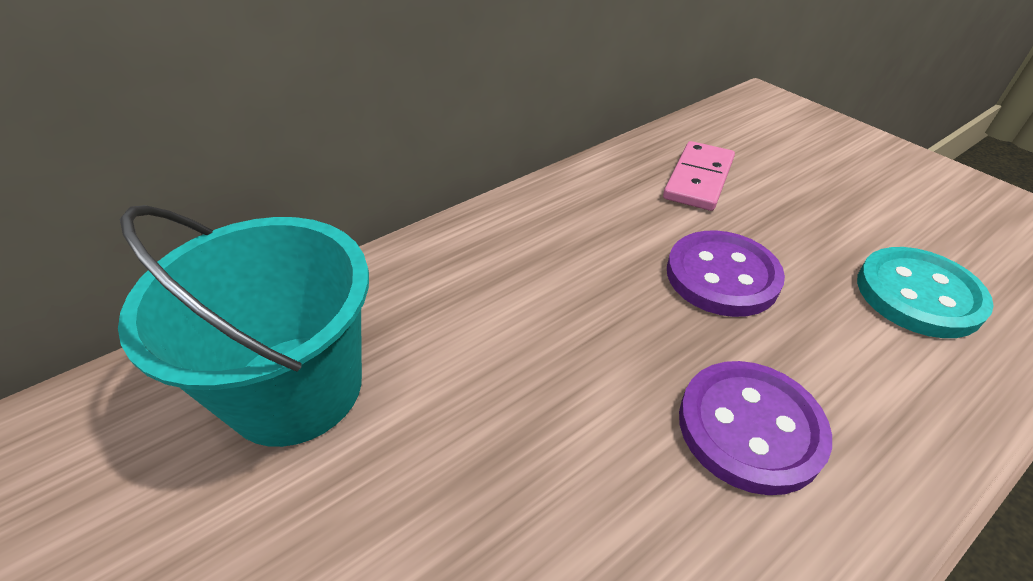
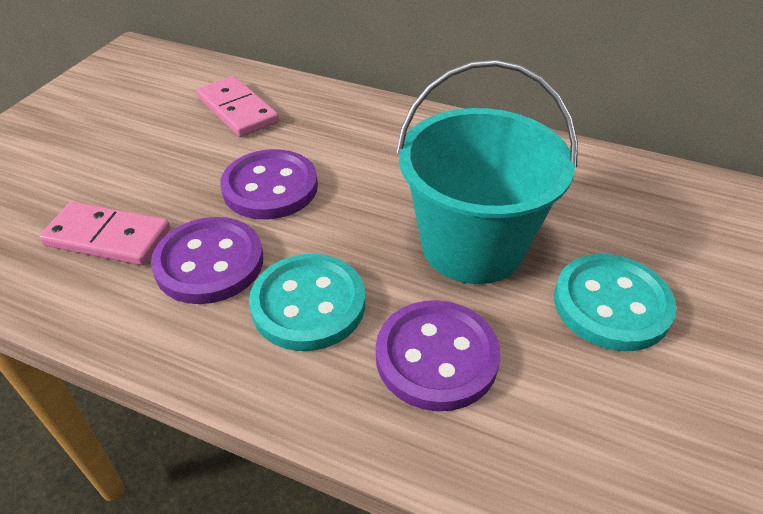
pink domino: [663,141,735,211] = 1 -> [39,202,170,265] [197,76,279,137] = 2
purple button: [667,230,785,317] [679,361,832,495] = 2 -> [151,217,263,304] [220,149,318,219] [376,300,500,411] = 3
turquoise button: [857,247,993,338] = 1 -> [249,254,365,351] [554,254,676,351] = 2

